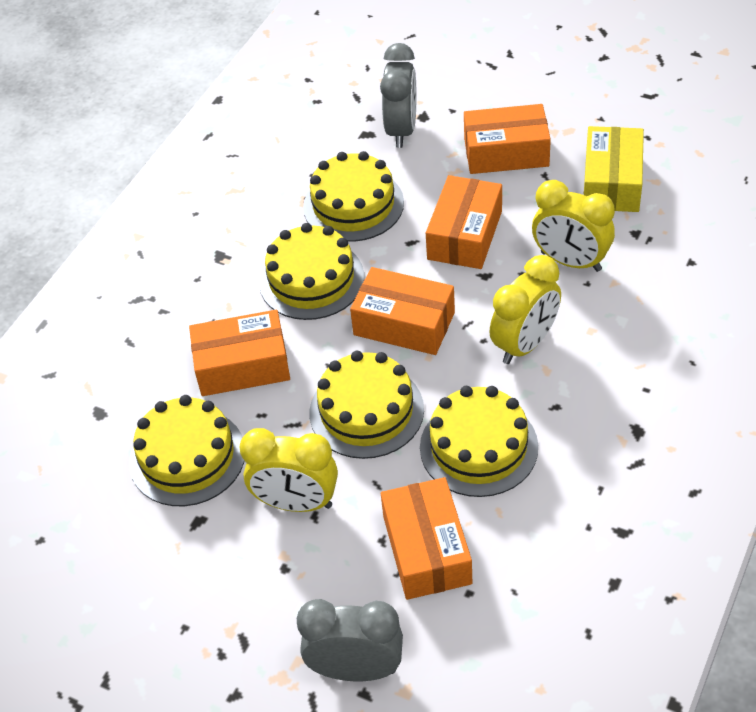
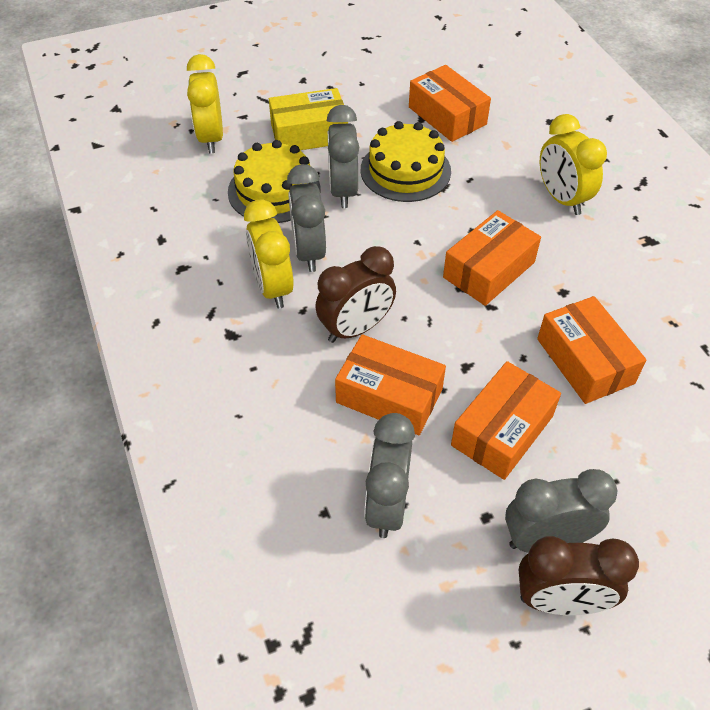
brown clock: none = 0 -> [315,246,396,343] [519,536,639,615] = 2
grey clock: [297,599,403,681] [380,43,416,148] = 2 -> [287,164,326,272] [327,105,359,208] [364,413,415,538] [505,469,618,553] = 4
yellow cake: [129,395,244,506] [259,223,364,320] [303,151,404,242] [309,351,424,459] [420,386,538,497] = 5 -> [228,140,321,223] [361,121,451,202] = 2

